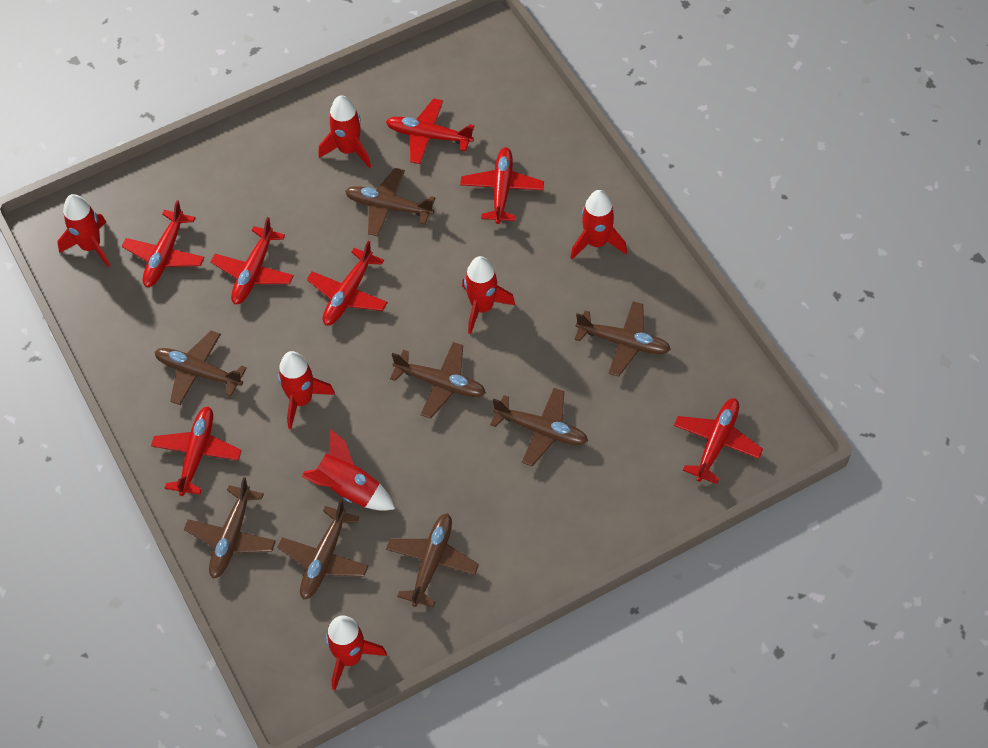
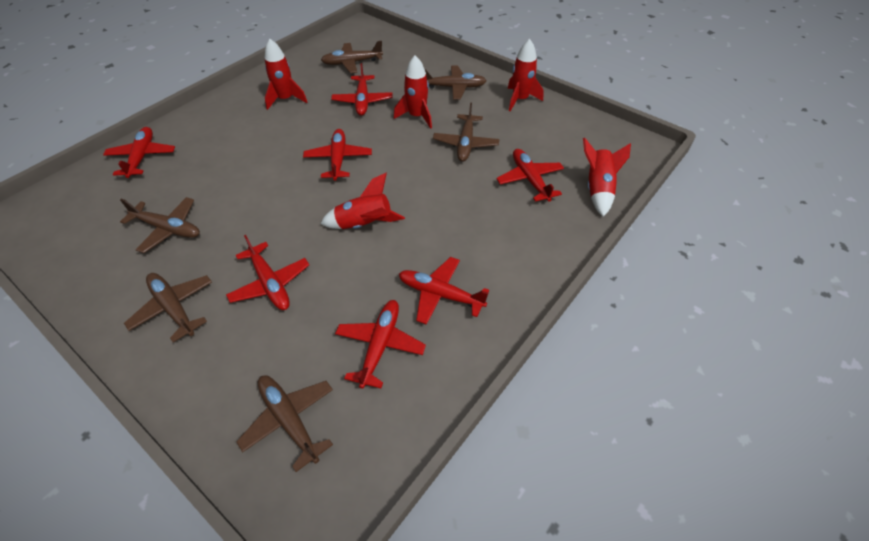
brown plane: [155,330,247,405] [184,477,276,578] [277,499,369,600] [345,168,435,236] [386,513,479,607] [390,342,486,418] [490,388,588,466] [575,301,671,377] = 8 -> [120,197,200,253] [124,273,212,342] [236,375,333,472] [321,41,383,73] [425,66,486,100] [433,102,499,162] = 6
red rocket: [57,194,110,267] [278,351,335,429] [301,429,395,511] [318,95,371,168] [326,615,387,690] [462,256,515,334] [570,190,627,259] = 7 -> [265,39,307,110] [320,173,405,229] [394,55,432,129] [508,39,544,111] [583,137,631,217] = 5

